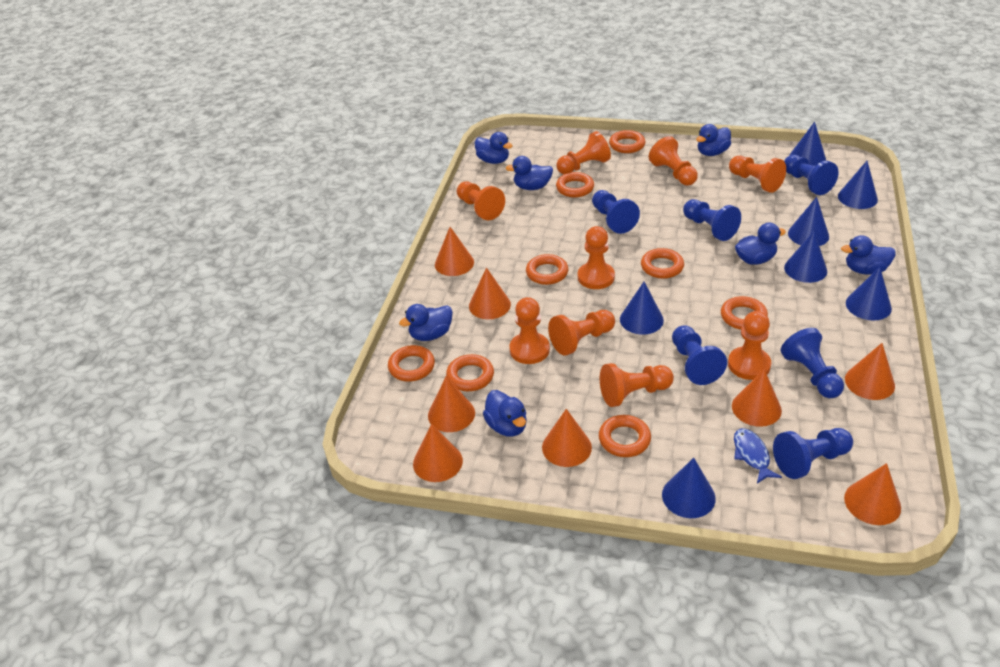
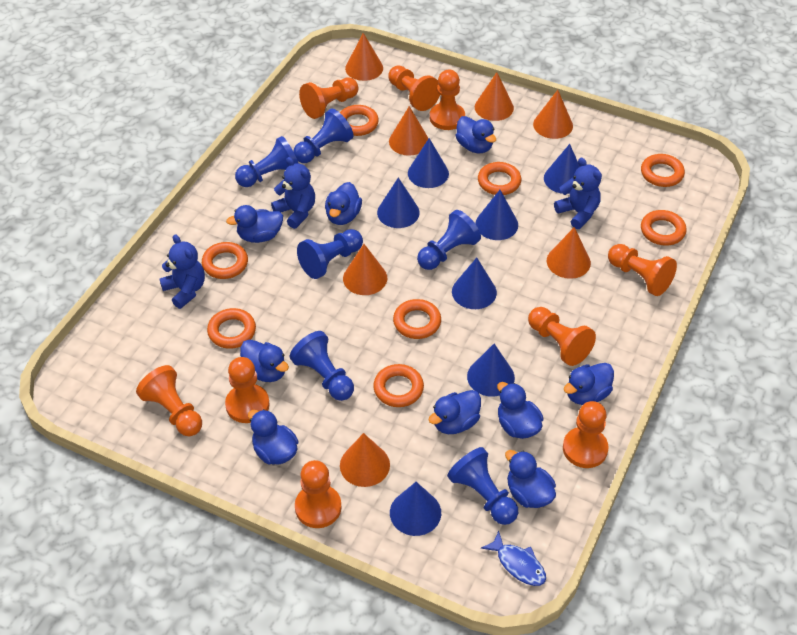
blue duck: [399,304,453,341] [474,132,512,164] [483,390,527,437] [505,156,553,190] [696,124,731,156] [735,223,786,265] [841,235,895,274] = 7 -> [226,205,283,243] [240,340,289,382] [248,409,299,465] [325,182,362,225] [428,390,481,434] [456,116,496,153] [497,382,543,439] [505,450,556,508] [564,363,614,405] = 9
blue teddy bear: none = 0 -> [159,235,205,309] [271,157,315,229] [554,158,602,229] = 3
orange cone: [413,424,463,482] [428,376,475,432] [435,227,474,276] [469,267,511,319] [542,409,592,467] [732,369,782,427] [844,463,901,525] [845,343,895,400] = 8 -> [340,433,390,487] [343,244,387,295] [345,33,383,81] [389,106,429,156] [475,72,514,121] [533,90,573,139] [547,227,591,279] = 7

